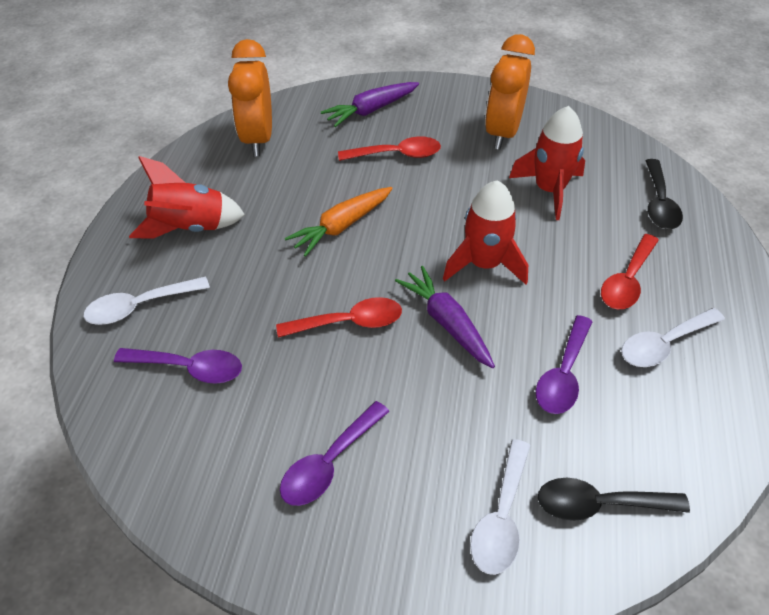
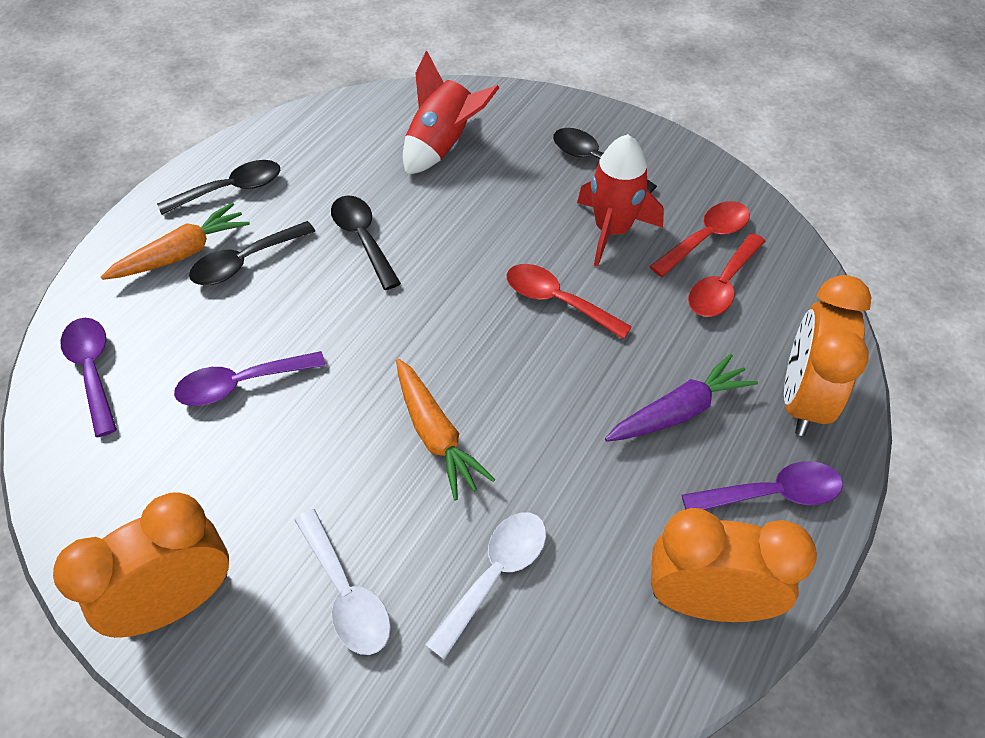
black spoon: [538,478,690,521] [645,159,683,229] = 2 -> [157,160,280,215] [189,221,315,285] [331,195,401,290] [553,128,657,193] = 4
orange carrot: [285,187,393,257] = 1 -> [101,202,250,280] [396,359,495,500] = 2
orange clock: [228,39,272,156] [485,34,535,150] = 2 -> [53,492,229,638] [651,508,817,622] [784,275,871,436] = 3
purple carrot: [321,82,419,127] [395,266,495,368] = 2 -> [605,354,758,442] = 1
red rocket: [129,156,245,239] [443,180,528,285] [509,106,585,220] = 3 -> [403,50,500,175] [577,134,664,267] = 2
white spoon: [83,276,210,325] [470,439,531,575] [621,308,725,367] = 3 -> [294,509,391,655] [425,512,546,659] = 2

